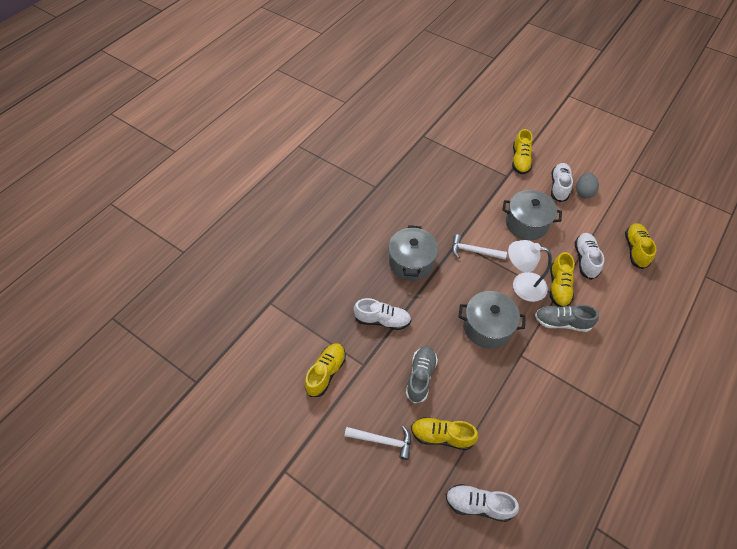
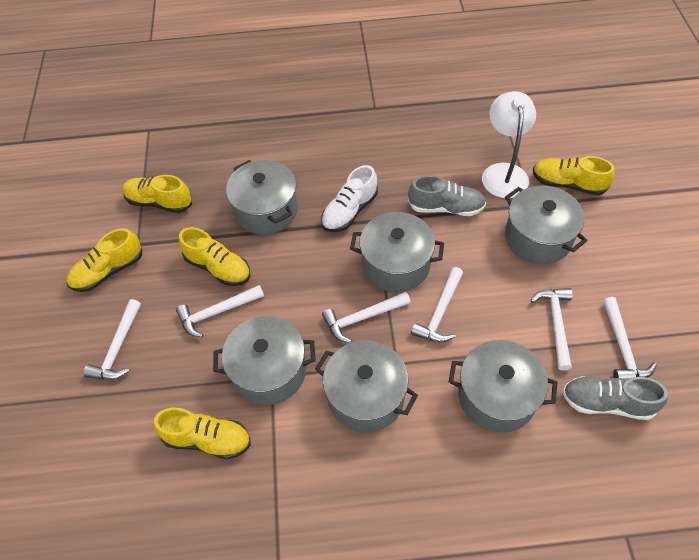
grey egg: [576,172,599,199] = 1 -> none = 0
grey pot: [388,225,438,281] [458,291,526,349] [502,190,562,240] = 3 -> [213,316,316,405] [226,160,298,235] [315,340,418,432] [350,212,444,292] [449,340,557,433] [505,186,588,264] = 6
white hammer: [345,426,411,460] [452,235,507,260] = 2 -> [84,299,141,380] [176,285,264,337] [322,292,411,343] [411,267,463,342] [530,288,573,371] [603,297,657,379] = 6
white shoe: [353,298,411,330] [446,484,519,522] [551,163,573,202] [575,233,604,280] = 4 -> [321,165,378,232] = 1

